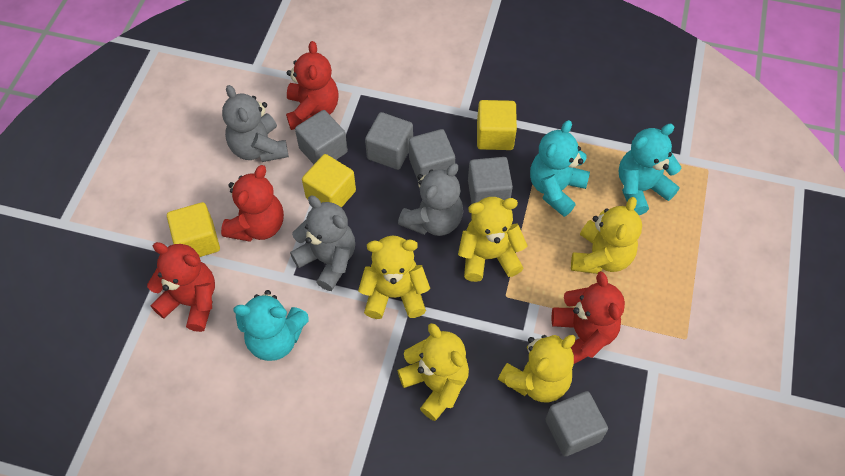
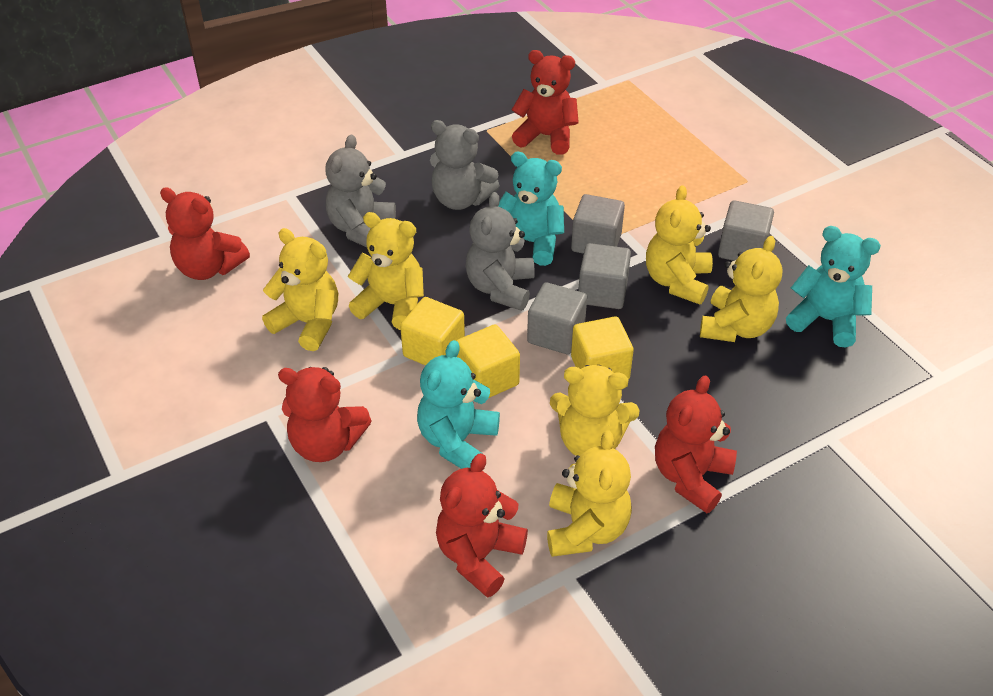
grey cube: [295,110,348,164] [365,112,413,170] [409,129,455,182] [468,157,513,204] [546,391,608,456] = 5 -> [527,282,587,354] [571,194,625,254] [578,243,631,309] [718,200,774,261] = 4
red teddy bear: [147,242,215,332] [221,165,284,242] [286,41,339,130] [552,271,625,364] = 4 -> [160,187,250,280] [278,367,371,462] [436,453,528,598] [512,50,579,155] [655,375,737,513] = 5
yellow teddy bear: [358,236,430,319] [397,323,469,421] [458,197,528,282] [498,335,576,402] [571,197,642,274] = 5 -> [262,228,338,351] [348,212,424,330] [547,430,632,557] [550,365,640,456] [646,185,713,304] [700,236,783,342] = 6

